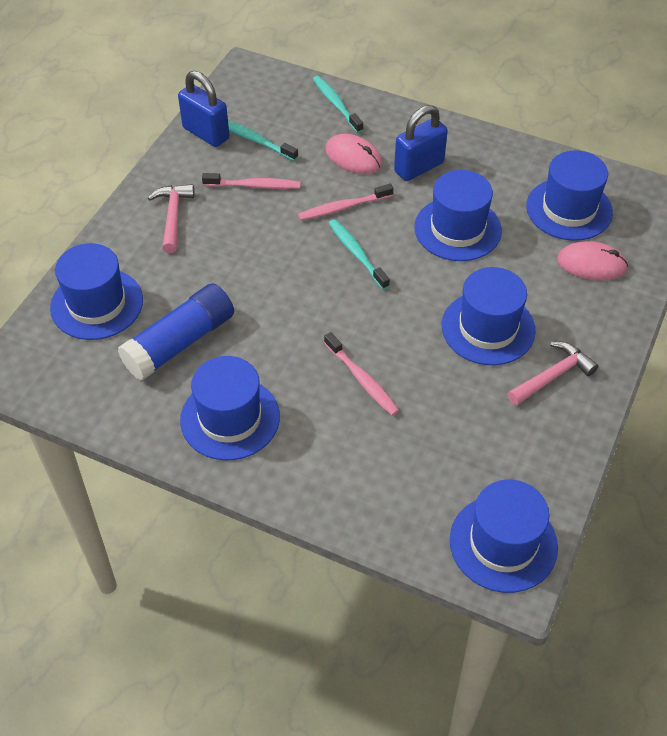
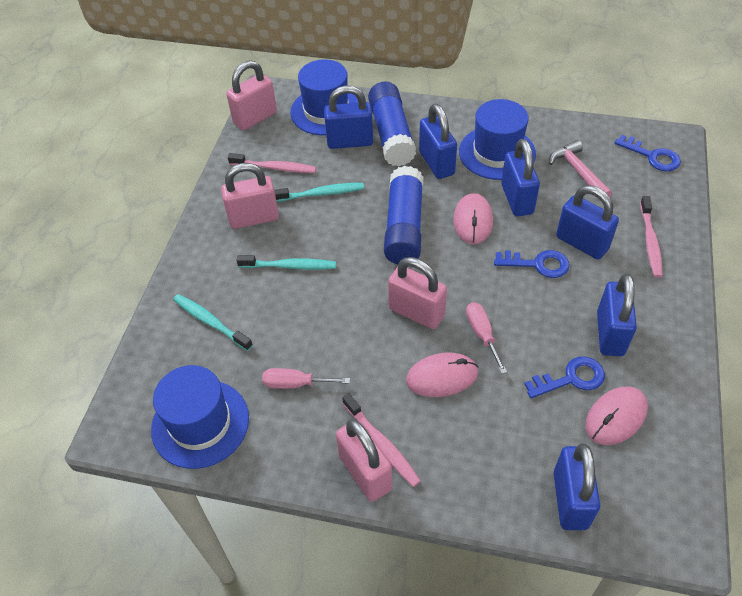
blue glue stick: [118,283,234,381] = 1 -> [368,81,416,167] [384,166,423,264] = 2
blue hat: [50,243,143,340] [180,356,280,461] [414,170,502,261] [442,267,536,365] [450,480,558,593] [526,150,613,241] = 6 -> [151,365,249,469] [290,59,358,136] [459,99,536,180] = 3
blue key: none = 0 -> [494,250,570,278] [524,357,605,398] [615,135,681,172] = 3
blue padlock: [178,71,229,147] [394,105,448,181] = 2 -> [324,85,373,149] [419,104,457,179] [501,139,540,216] [554,443,600,530] [556,185,619,260] [597,274,637,356] = 6
pink hammer: [148,184,195,253] [507,342,598,406] = 2 -> [549,140,612,197] = 1
pink mouse: [326,134,382,174] [557,241,628,281] = 2 -> [406,353,478,397] [453,193,493,244] [586,386,648,445] = 3
pink padlock: none = 0 -> [221,163,279,229] [226,60,277,131] [336,419,392,502] [388,257,447,329] = 4
pink screwdriver: none = 0 -> [262,368,350,389] [466,302,507,374] = 2

